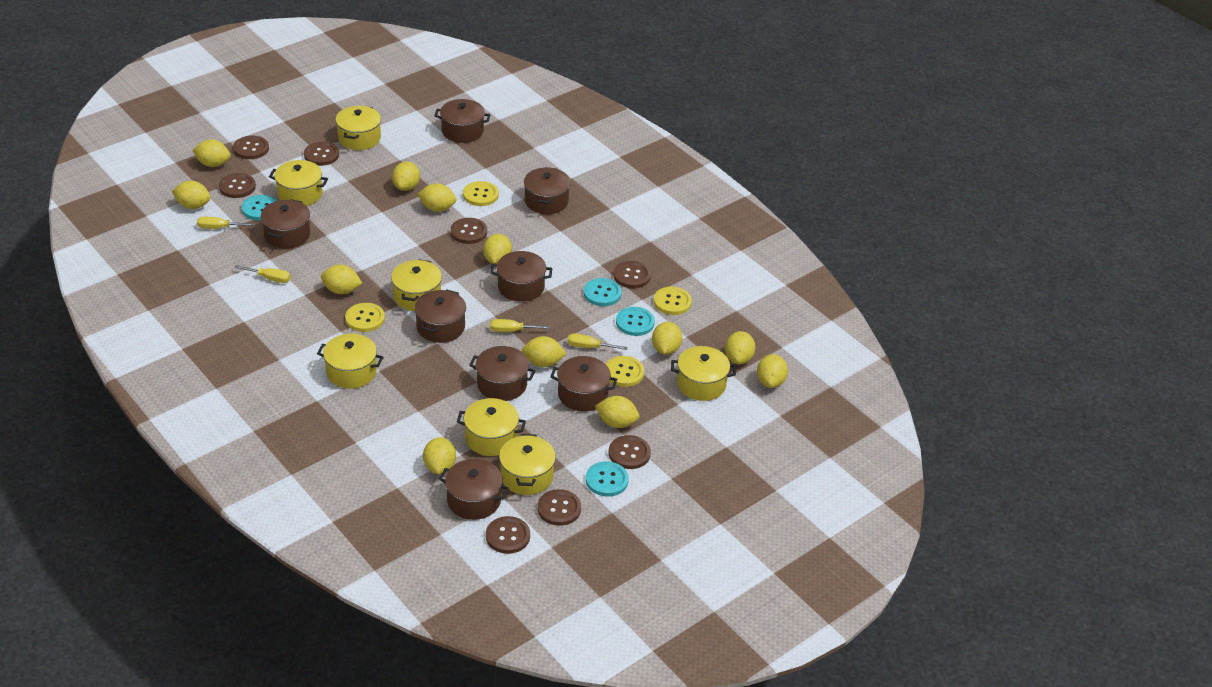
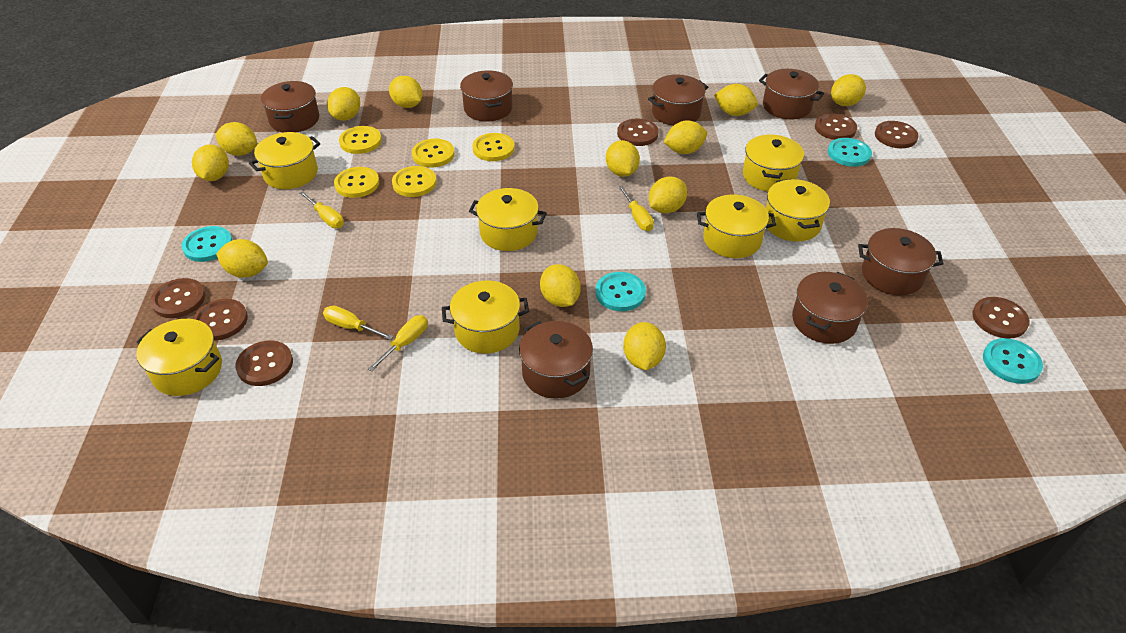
brown button: [219,173,256,198] [233,136,269,159] [304,142,339,166] [451,218,487,244] [486,516,530,554] [538,489,581,526] [609,435,651,469] [613,261,651,288] = 8 -> [150,278,205,318] [193,299,248,341] [235,340,293,386] [617,118,659,146] [815,113,857,140] [875,121,919,148] [972,297,1030,339] = 7
brown pot: [261,199,310,249] [414,289,466,343] [435,99,490,143] [439,459,510,520] [469,346,536,401] [490,251,552,302] [524,167,571,214] [550,356,617,412] = 8 -> [261,81,319,133] [460,70,513,122] [519,321,593,399] [648,75,708,126] [759,69,824,119] [792,272,868,344] [858,228,943,295] = 7
yellow button: [345,303,385,332] [463,181,499,206] [606,356,644,387] [654,287,692,315] = 4 -> [334,167,379,198] [339,126,382,154] [392,166,437,197] [412,139,455,167] [472,133,515,161] = 5

